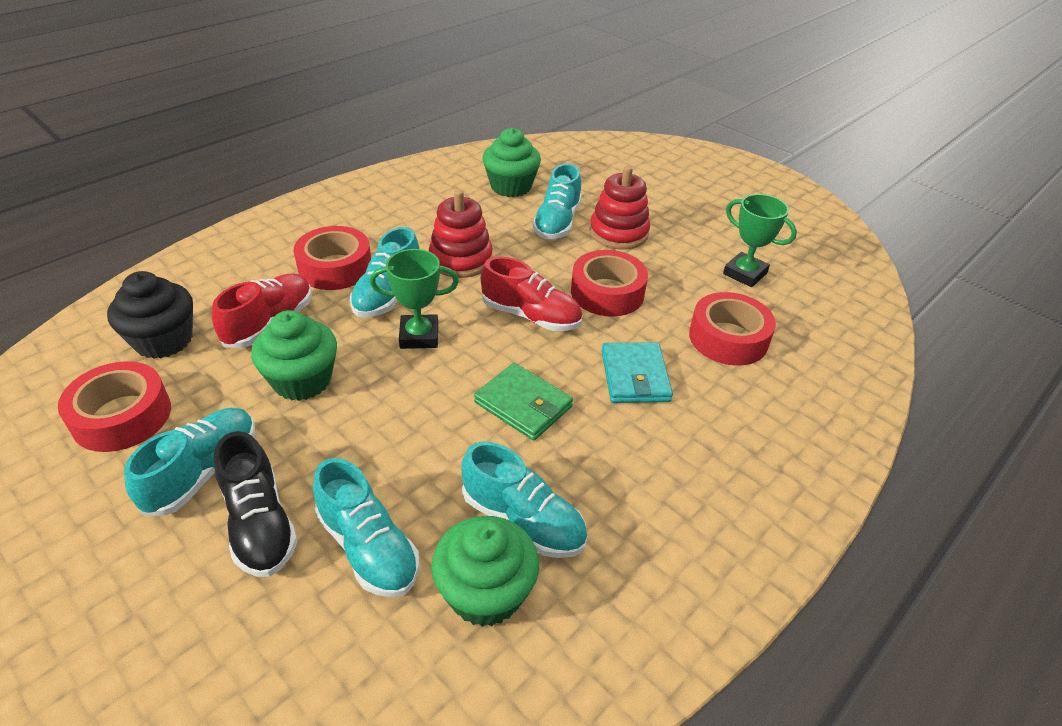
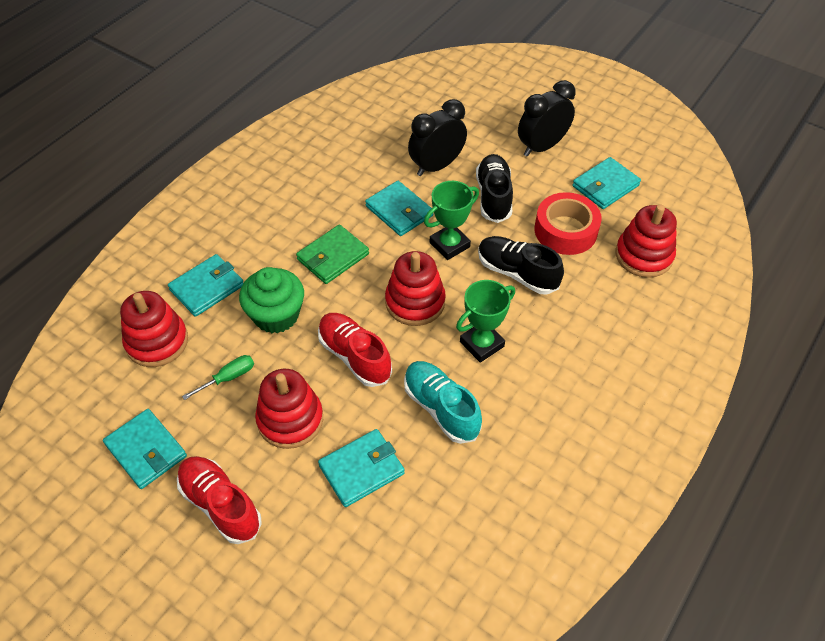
black clock: none = 0 -> [408,99,467,176] [518,80,576,157] = 2
black cupcake: [107,271,193,359] = 1 -> none = 0
black shoe: [214,431,298,577] = 1 -> [476,154,513,223] [478,236,564,294] = 2
green cupcake: [251,310,337,401] [431,516,539,627] [483,128,541,197] = 3 -> [239,267,304,333] = 1
green screwdriver: none = 0 -> [182,355,254,400] = 1
red stacking toy: [429,190,493,278] [589,166,650,250] = 2 -> [120,291,188,367] [255,369,323,449] [385,251,446,326] [616,205,677,278] = 4
red tape: [58,361,171,452] [294,226,371,290] [571,250,648,317] [689,292,776,366] = 4 -> [535,192,602,255] = 1
turquoise shoe: [124,408,255,516] [313,458,419,597] [350,227,419,317] [462,442,588,558] [532,163,582,239] = 5 -> [404,361,482,444] = 1
turquoise wallet: [602,342,673,403] = 1 -> [103,409,187,489] [168,254,243,317] [318,429,405,507] [365,181,433,236] [572,157,641,209] = 5

